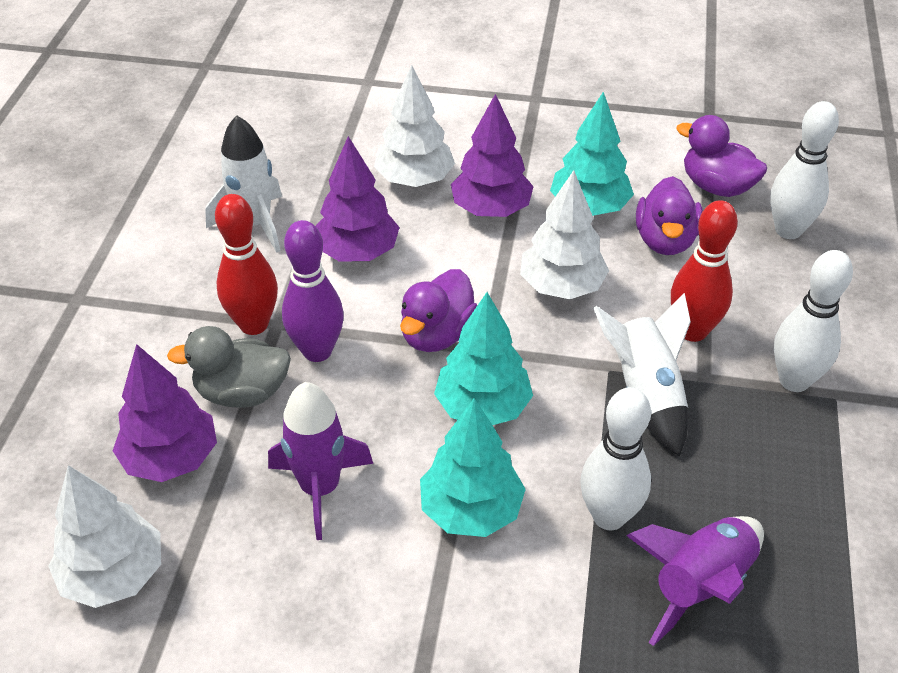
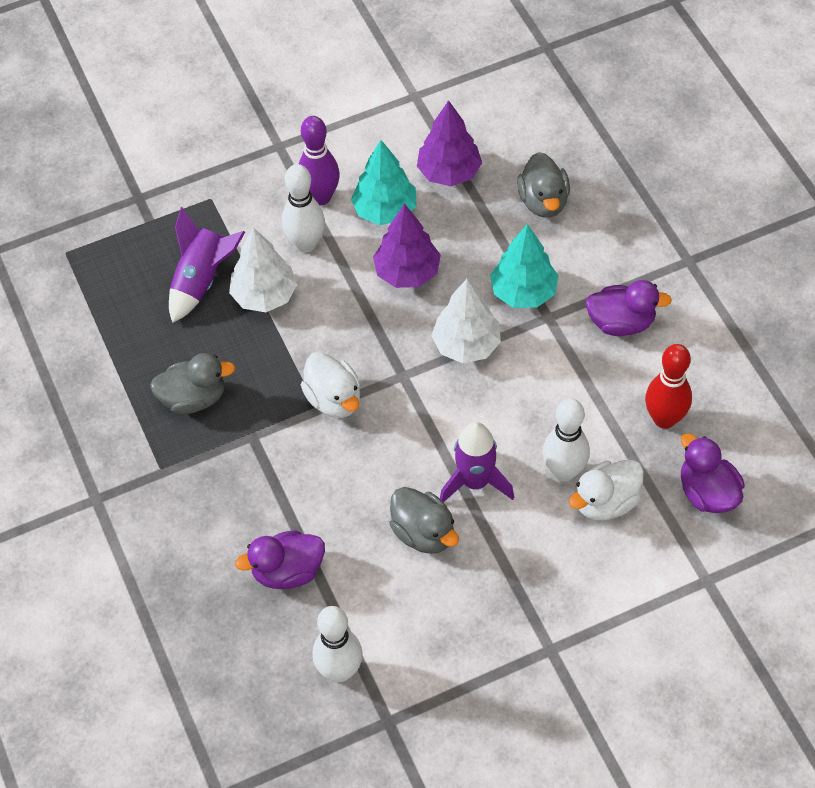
grey duck: [167,326,291,408] = 1 -> [150,353,235,414] [389,487,459,554] [517,152,570,218] = 3
purple tree: [113,344,217,482] [316,136,400,261] [451,94,534,217] = 3 -> [373,203,441,288] [417,100,482,186] = 2
red bowling pin: [215,194,278,335] [671,200,738,342] = 2 -> [645,344,692,429] = 1
turquoise tree: [420,398,526,537] [434,292,533,425] [550,92,634,216] = 3 -> [351,140,417,225] [490,224,559,308] = 2
white duck: none = 0 -> [301,352,360,418] [569,460,644,521] = 2
white rocket: [205,115,282,253] [593,293,691,457] = 2 -> none = 0
white tree: [48,465,161,608] [374,65,455,187] [520,170,609,299] = 3 -> [229,228,297,312] [431,279,501,363] = 2

